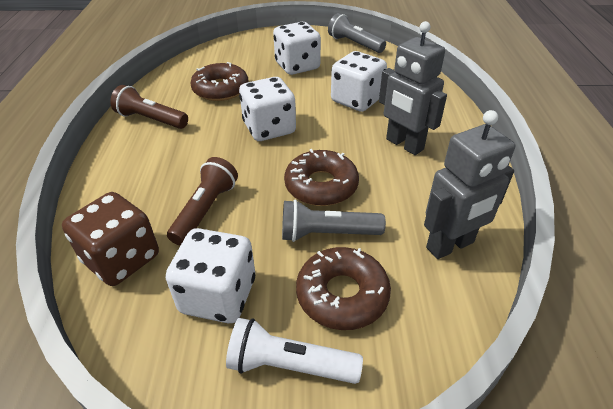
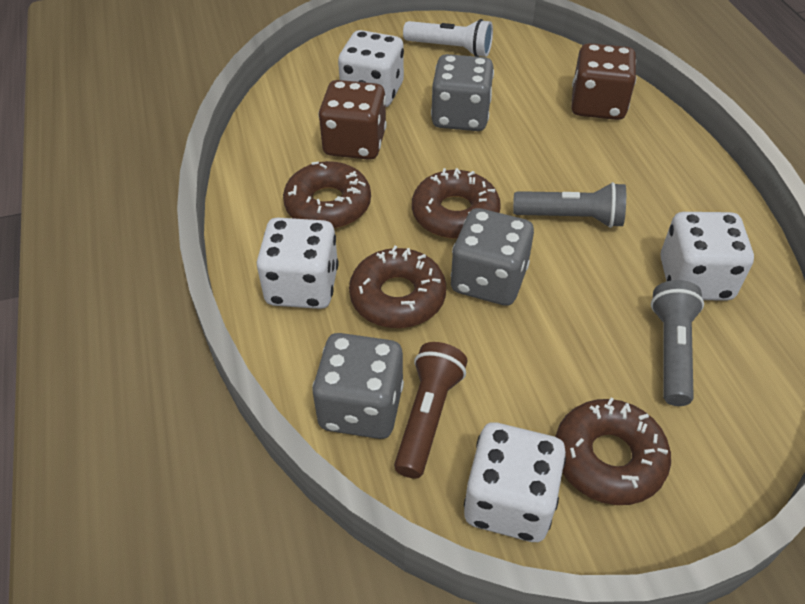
brown dice: [62,192,159,286] = 1 -> [319,80,387,160] [571,43,637,120] = 2
brown donut: [190,62,248,101] [284,149,359,206] [296,247,391,330] = 3 -> [283,161,371,229] [349,246,446,328] [412,168,501,239] [555,398,671,505] = 4
brown flashlight: [110,85,188,129] [167,157,238,246] = 2 -> [394,342,468,479] = 1
grey dice: none = 0 -> [312,333,404,439] [431,54,494,131] [451,208,534,306] = 3
grey robot: [379,21,447,155] [424,110,515,259] = 2 -> none = 0

